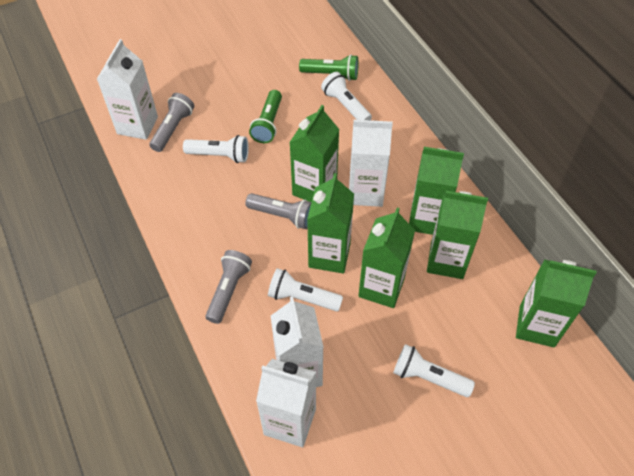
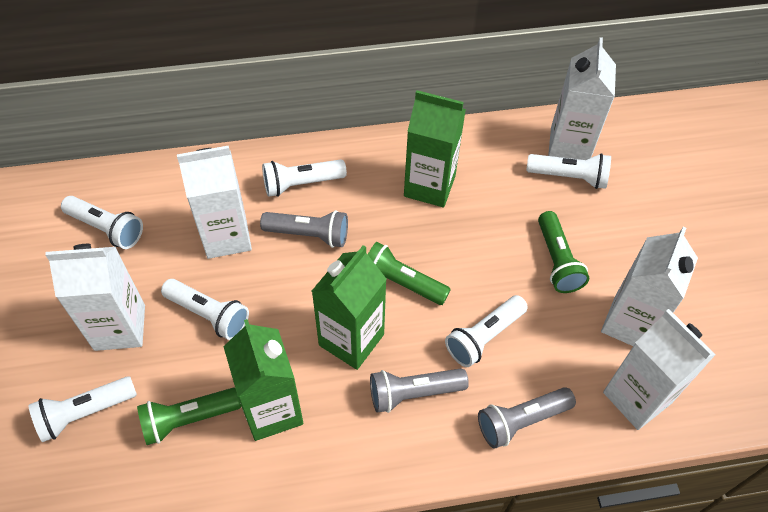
green carton: [289,105,340,202] [307,173,354,274] [358,208,415,308] [409,147,464,235] [427,191,488,279] [516,259,596,347] = 6 -> [223,319,303,441] [312,245,387,370] [404,90,466,207] = 3
green flashlight: [249,90,282,143] [299,54,358,81] = 2 -> [137,387,242,445] [368,242,451,305] [538,211,589,293] = 3
white carton: [97,39,158,140] [256,359,316,447] [271,297,324,387] [349,120,393,207] = 4 -> [45,244,145,351] [177,146,252,259] [548,37,616,160] [601,227,698,346] [603,309,716,430] = 5
white flashlight: [183,135,249,163] [268,268,343,311] [321,72,372,120] [393,344,475,397] = 4 -> [29,376,137,442] [61,196,143,249] [161,279,249,340] [262,159,347,197] [445,295,528,367] [526,153,611,189] = 6

